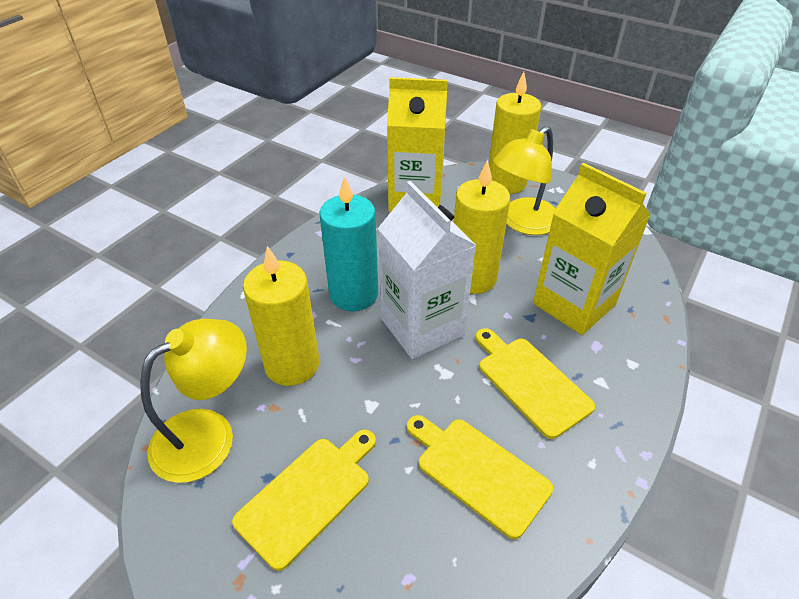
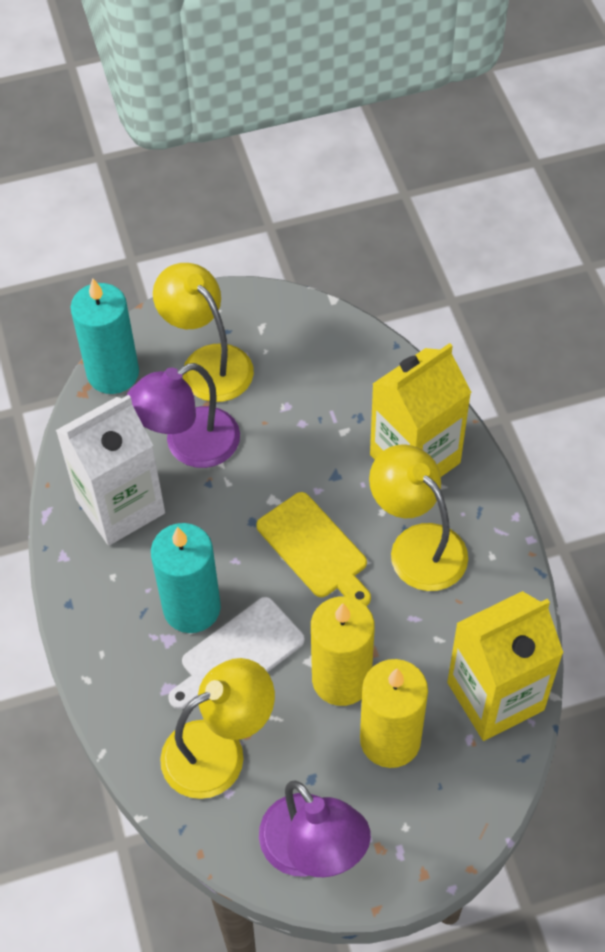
purple lamp: none = 0 -> [127,363,240,468] [259,780,371,877] = 2
turquoise candle: [319,176,378,311] = 1 -> [71,278,139,394] [151,523,221,633] = 2
white cutting board: none = 0 -> [168,597,305,709] = 1
yellow candle: [243,246,319,386] [454,160,510,294] [489,72,541,194] = 3 -> [311,596,375,706] [360,659,428,768] = 2
yellow cutting board: [232,430,376,571] [407,415,553,539] [476,328,595,439] = 3 -> [256,492,371,606] = 1
yellow lamp: [140,319,247,483] [493,126,555,235] = 2 -> [153,263,254,402] [160,658,275,799] [369,445,468,591] = 3

